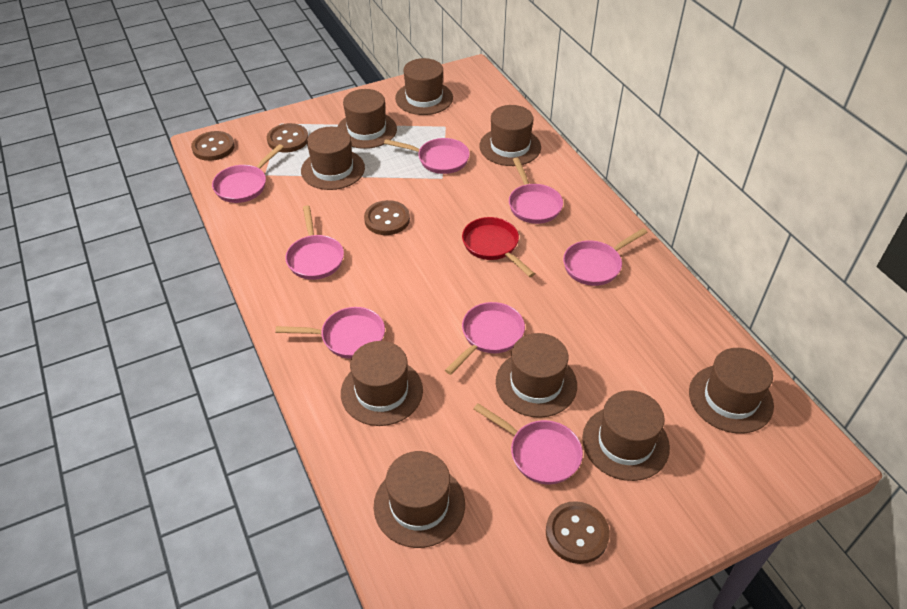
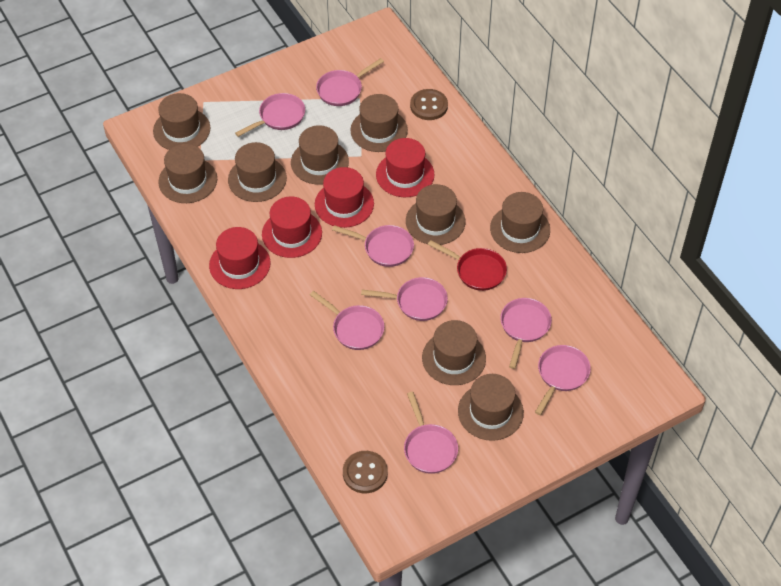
brown button: [191,131,235,161] [267,123,308,152] [364,200,410,235] [546,501,610,564] = 4 -> [343,451,388,493] [410,89,448,120] = 2
red hat: none = 0 -> [209,227,271,289] [262,197,322,258] [315,167,374,228] [376,138,434,197] = 4

